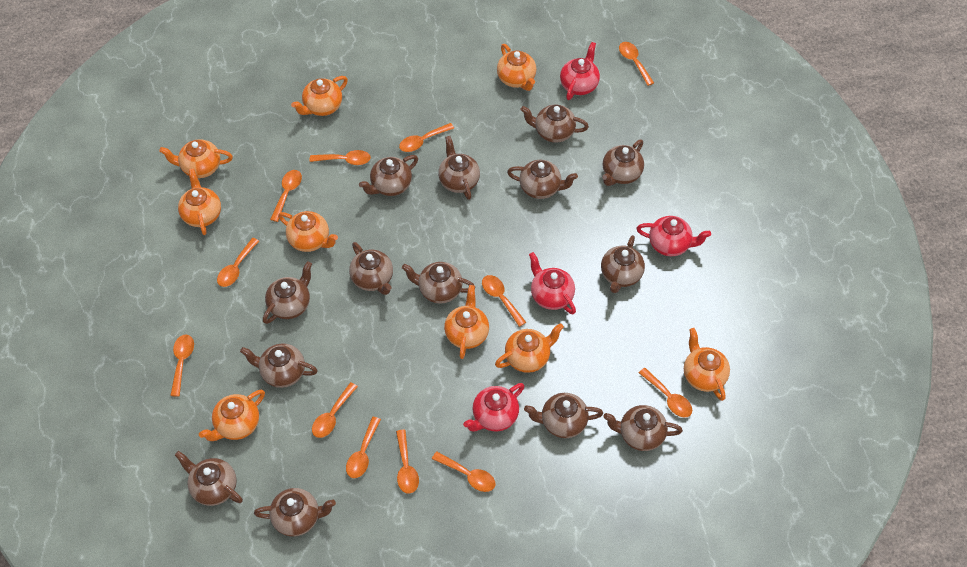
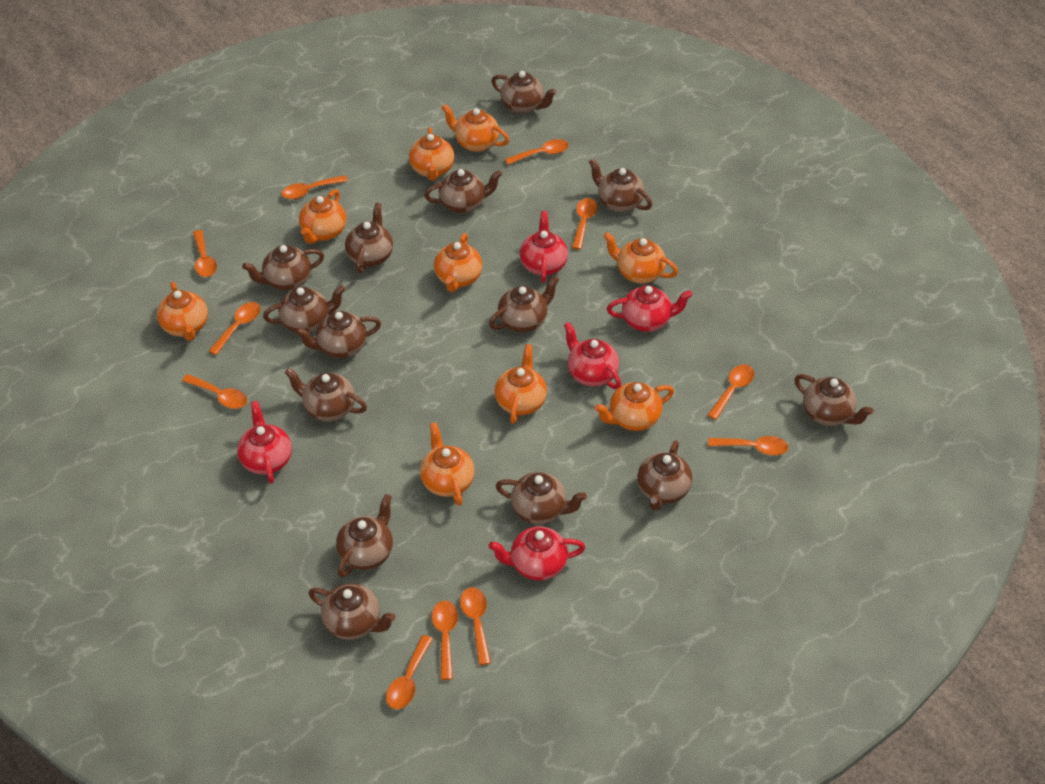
orange spoon: [170,335,194,397] [217,238,259,287] [270,170,302,222] [310,150,371,165] [312,382,358,438] [346,417,381,478] [396,430,419,494] [399,123,454,152] [432,451,495,492] [482,275,526,327] [619,42,654,86] [639,368,692,417] = 12 -> [182,374,247,409] [193,230,217,277] [209,302,260,355] [281,175,348,199] [386,635,433,709] [432,601,458,680] [460,588,491,665] [505,139,569,165] [572,198,598,250] [707,365,754,420] [708,436,789,455] = 11
red teapot: [463,383,525,432] [529,252,576,314] [560,42,600,100] [636,216,711,256] = 4 -> [237,401,292,484] [489,526,585,580] [520,211,568,283] [564,322,621,389] [607,285,692,332] = 5

